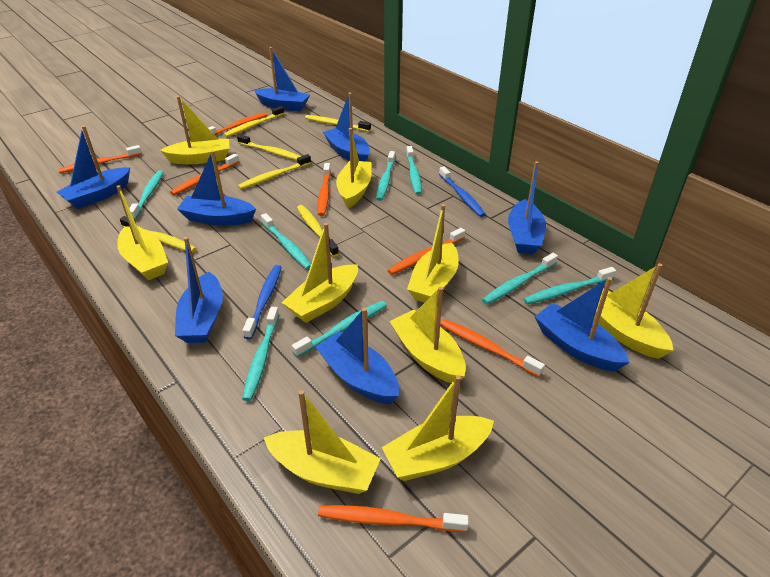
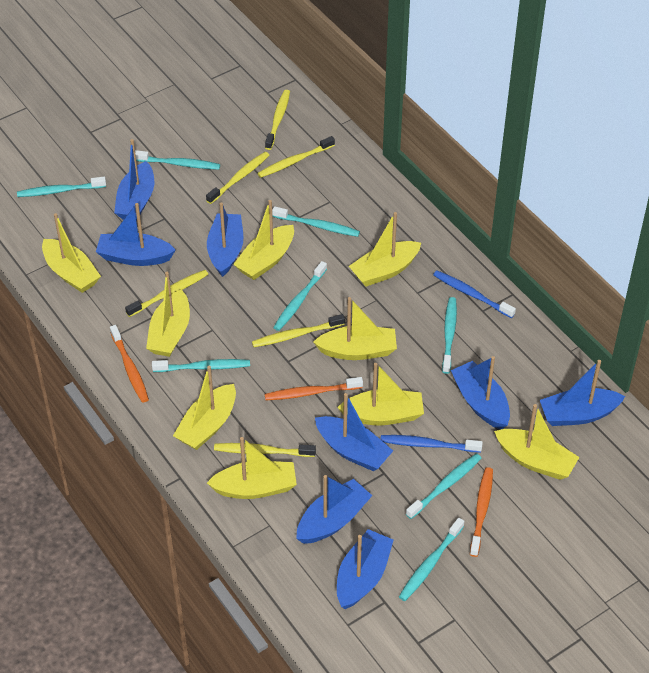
orange toothbrush: [58,145,142,173] [170,154,239,195] [209,112,268,135] [318,163,331,216] [318,505,469,532] [387,228,465,275] [440,319,545,377] = 7 -> [110,325,149,403] [264,377,363,401] [470,467,493,557] = 3

